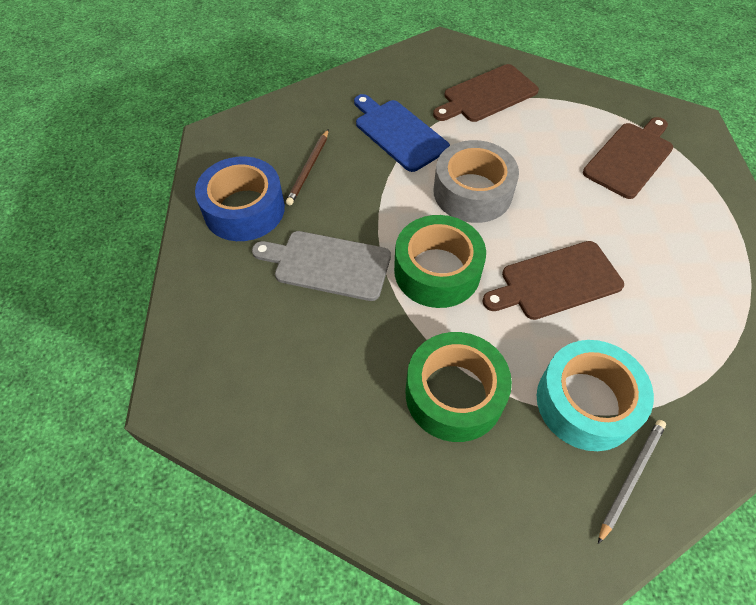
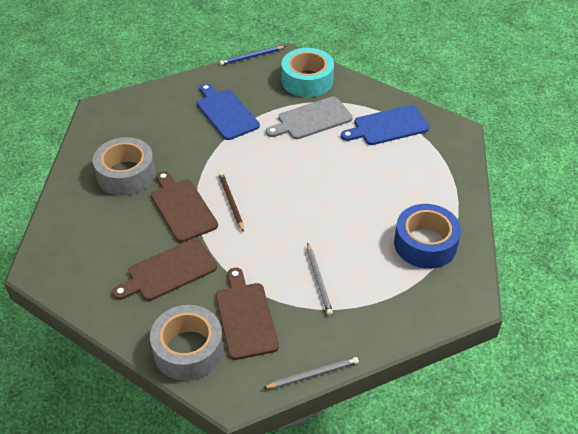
blue cutting board: [354,94,450,172] = 1 -> [197,83,260,140] [341,105,430,145] = 2
blue pencil: none = 0 -> [220,46,286,65] = 1
green tape: [394,215,486,308] [406,332,512,442] = 2 -> none = 0
grey pencil: [598,420,666,544] = 1 -> [263,357,359,389] [307,243,333,315] = 2
grey tape: [433,140,519,223] = 1 -> [93,137,155,195] [150,305,223,381] = 2

